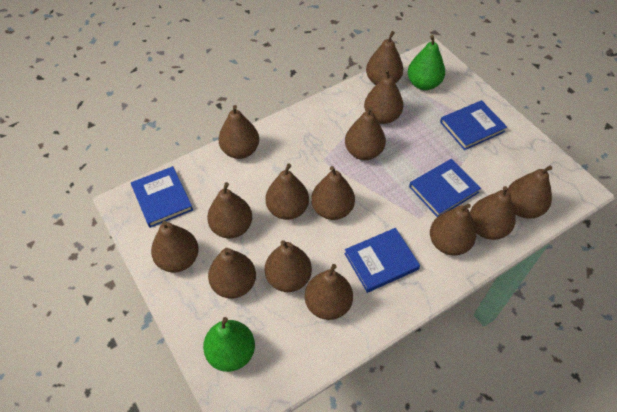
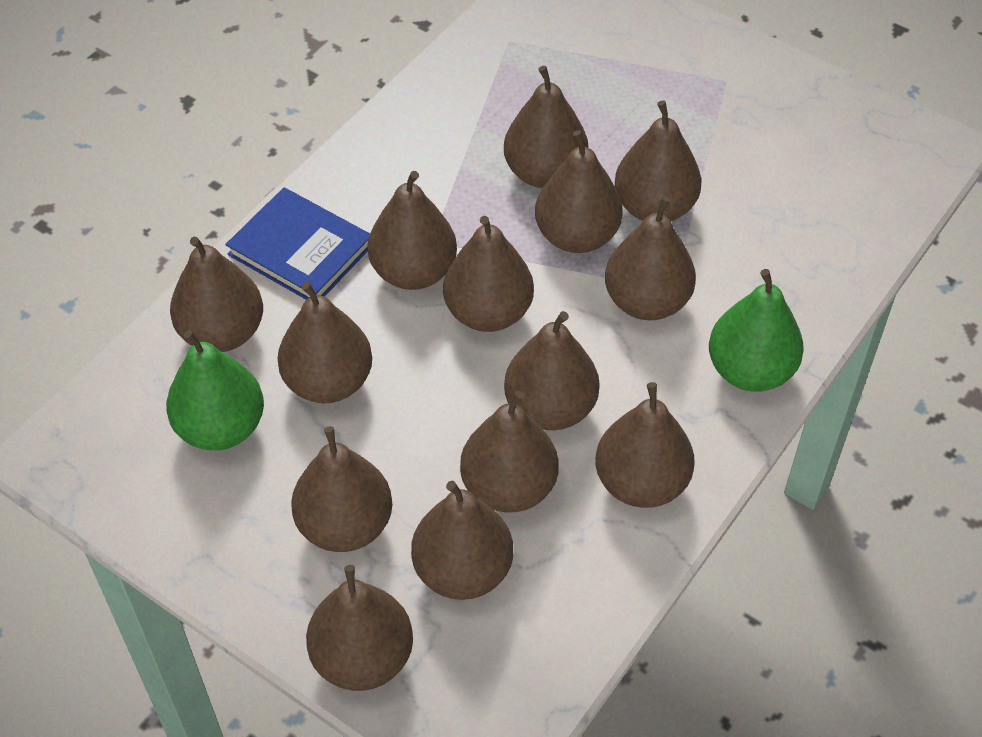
blue book: [131,166,193,228] [344,228,420,293] [409,159,481,217] [440,100,507,150] = 4 -> [225,187,370,300] = 1

